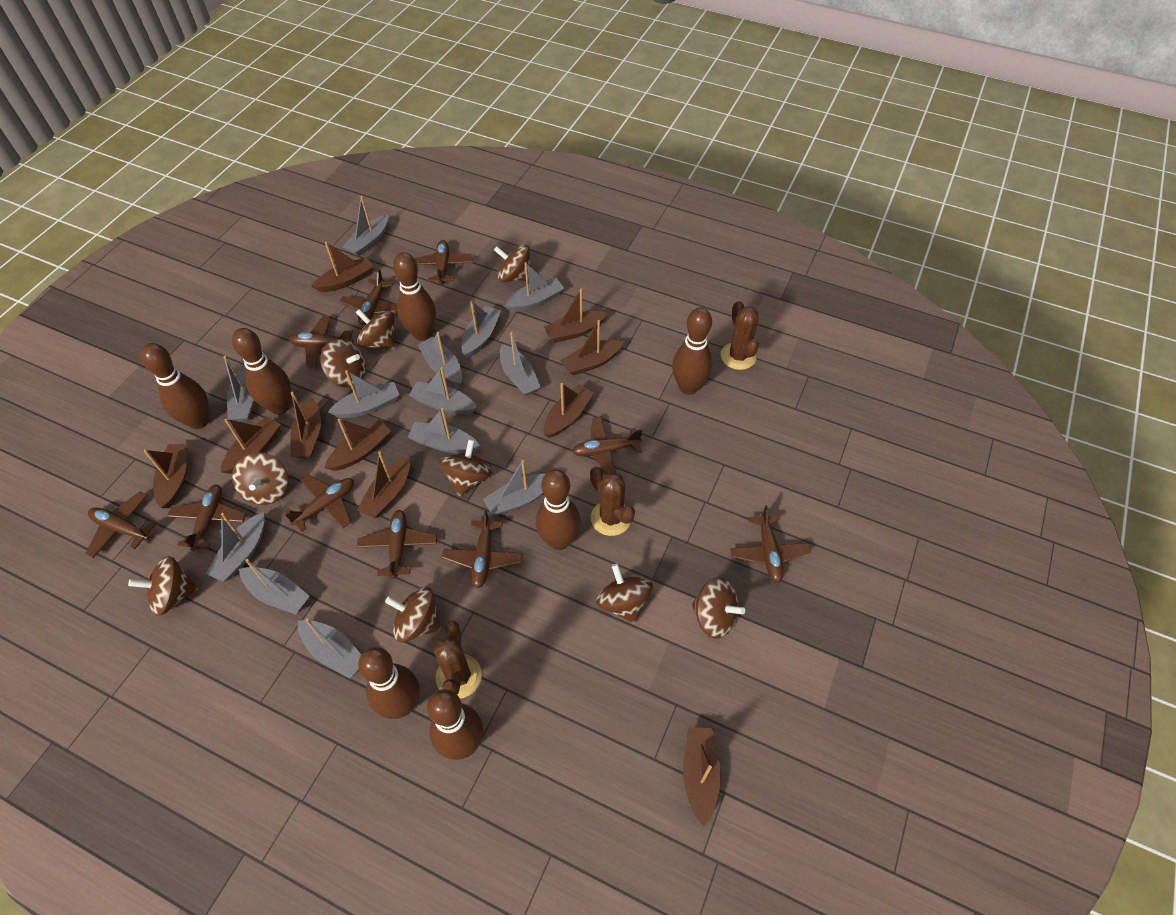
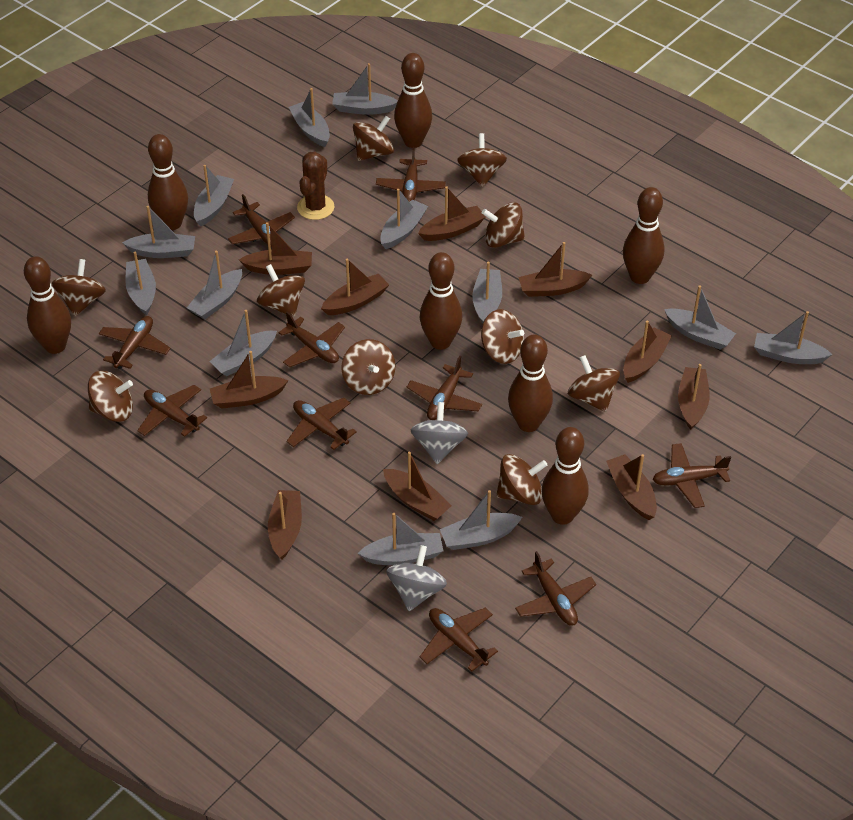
brown cactus: [434,620,482,699] [590,466,635,536] [721,301,759,370] = 3 -> [297,152,334,220] = 1
brown spinning top: [128,556,199,616] [232,452,289,505] [320,339,366,388] [355,309,395,350] [385,587,441,643] [439,439,492,496] [494,245,532,282] [596,564,653,624] [692,577,745,639] = 9 -> [52,259,106,316] [88,371,133,422] [257,264,305,317] [341,339,395,395] [353,116,394,161] [457,133,507,187] [481,309,524,364] [482,202,525,248] [496,454,547,505] [568,355,620,412] = 10
grey spinning top: none = 0 -> [386,545,447,611] [411,402,468,464] = 2

